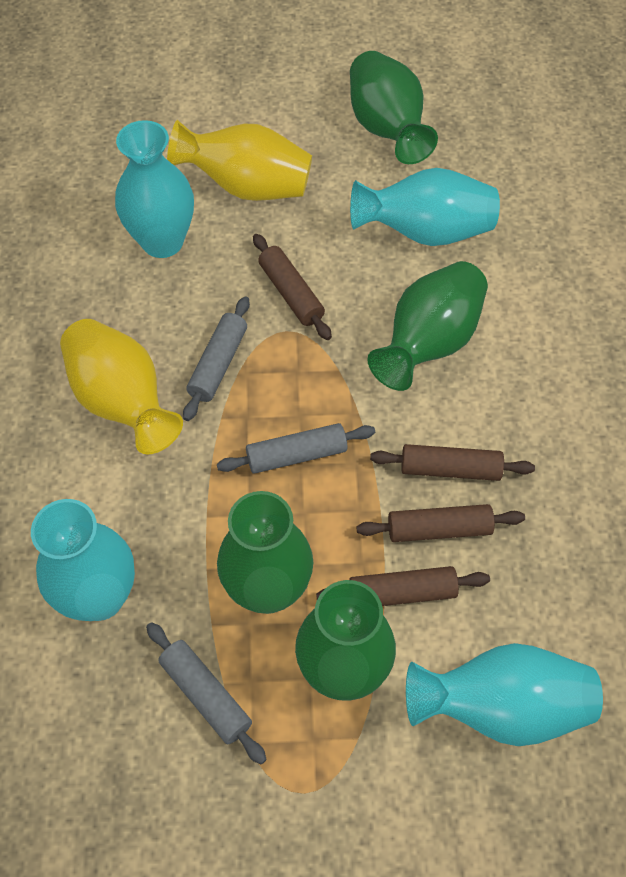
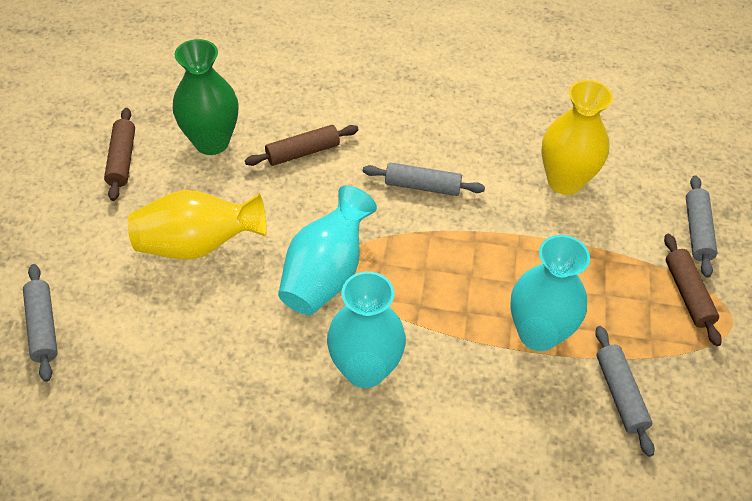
brown rolling pin: [253,234,332,340] [316,566,490,606] [357,504,525,542] [370,444,535,481] = 4 -> [104,108,135,201] [245,125,359,166] [664,234,722,346] = 3
green vase: [217,491,313,614] [295,580,396,701] [350,51,438,164] [367,261,488,391] = 4 -> [173,39,239,155] = 1
grey rolling pin: [146,622,267,764] [183,296,250,421] [217,423,375,474] = 3 -> [23,264,58,382] [363,162,485,196] [595,326,654,457] [686,175,718,278] = 4
turquoise vase: [31,499,135,621] [115,120,194,258] [350,168,500,246] [406,643,603,746] = 4 -> [278,185,377,315] [327,271,406,388] [510,235,590,351] = 3

